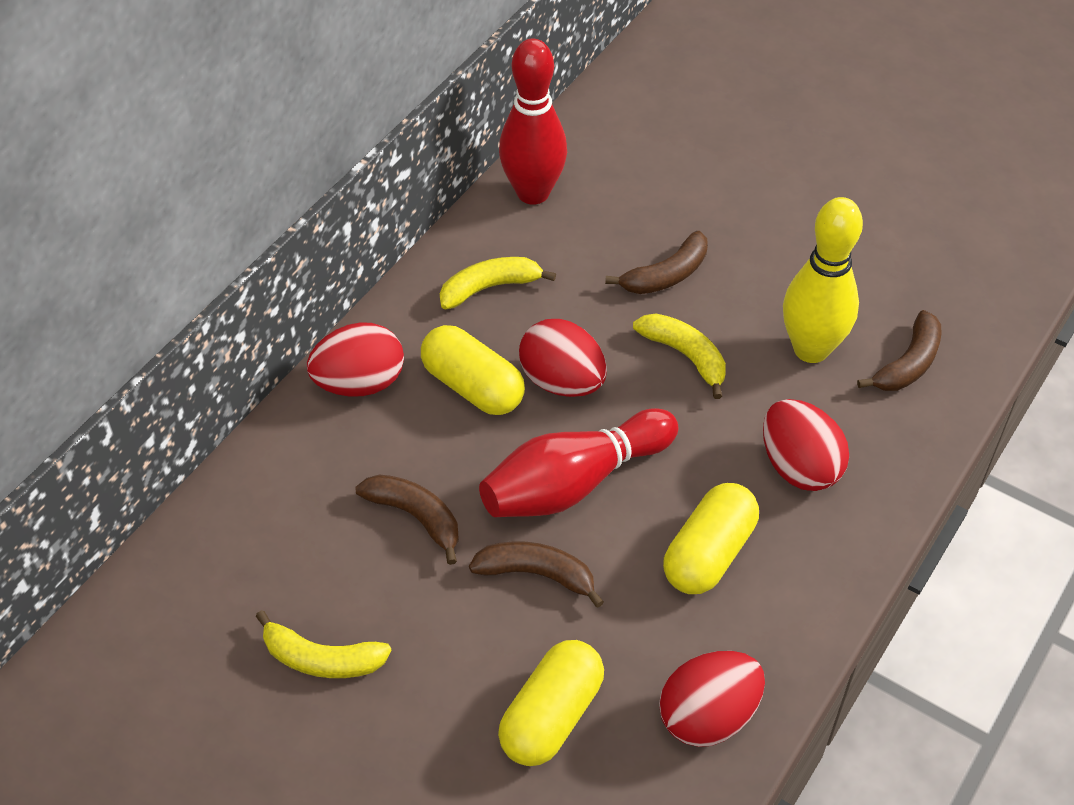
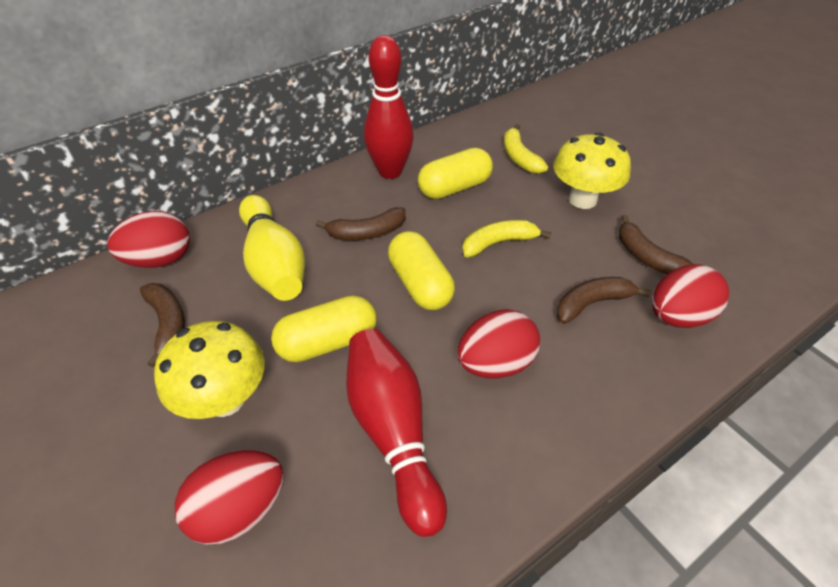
yellow banana: [256,610,392,678] [440,257,556,309] [633,313,726,399] = 3 -> [462,220,551,258] [504,124,548,174] = 2
yellow mushroom: none = 0 -> [154,321,265,419] [553,132,631,209] = 2

